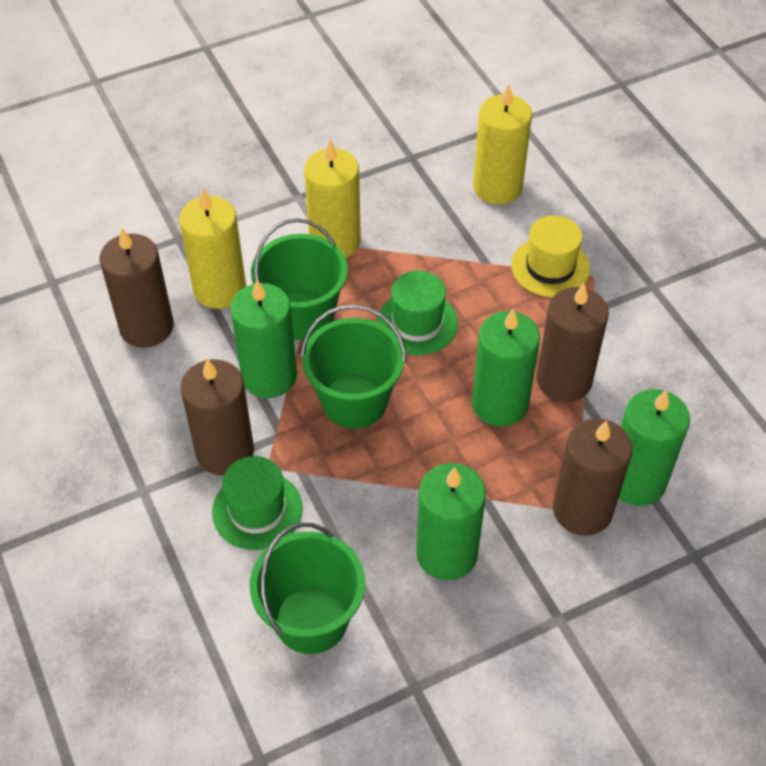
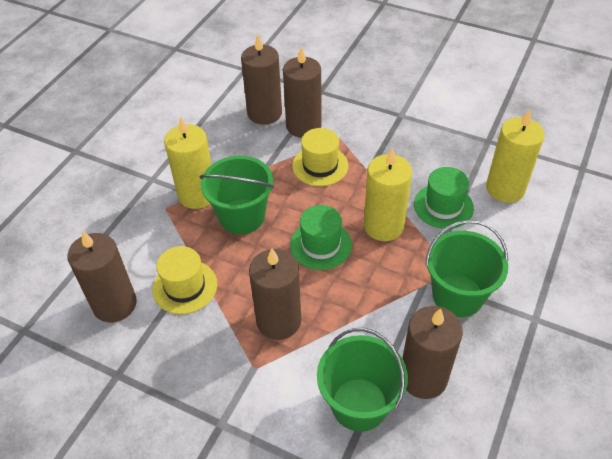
brown candle: [99,228,174,348] [181,359,254,476] [536,284,609,402] [553,419,632,536] = 4 -> [67,230,137,322] [241,35,282,125] [249,248,301,340] [283,47,322,138] [402,306,463,399] = 5
green candle: [230,280,297,398] [416,463,486,581] [472,309,540,427] [619,389,690,506] = 4 -> none = 0
yellow hat: [511,215,590,297] = 1 -> [152,246,217,314] [292,128,349,186] = 2

